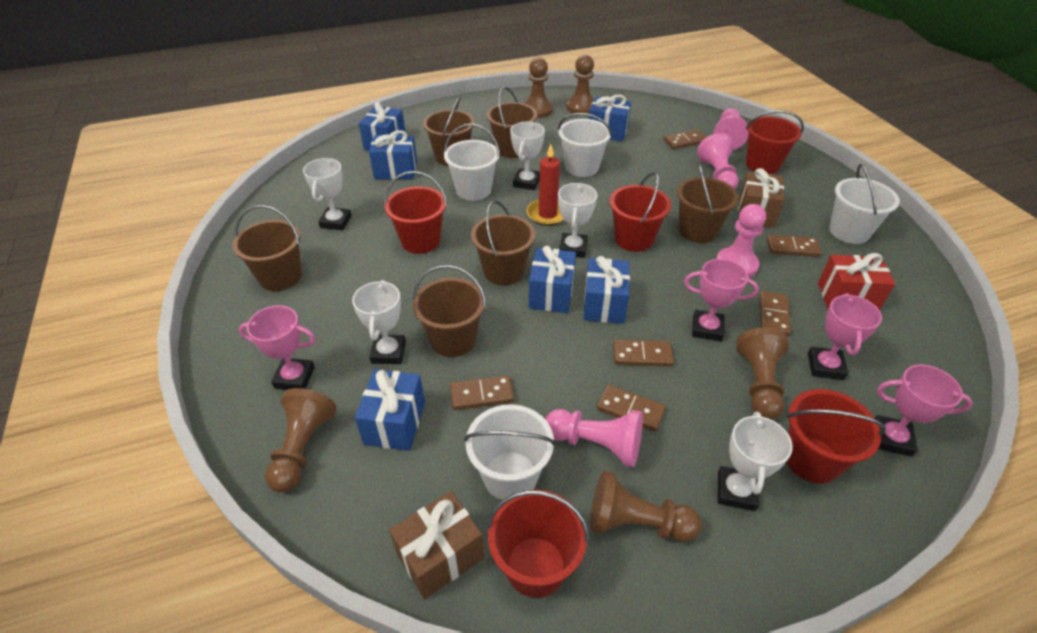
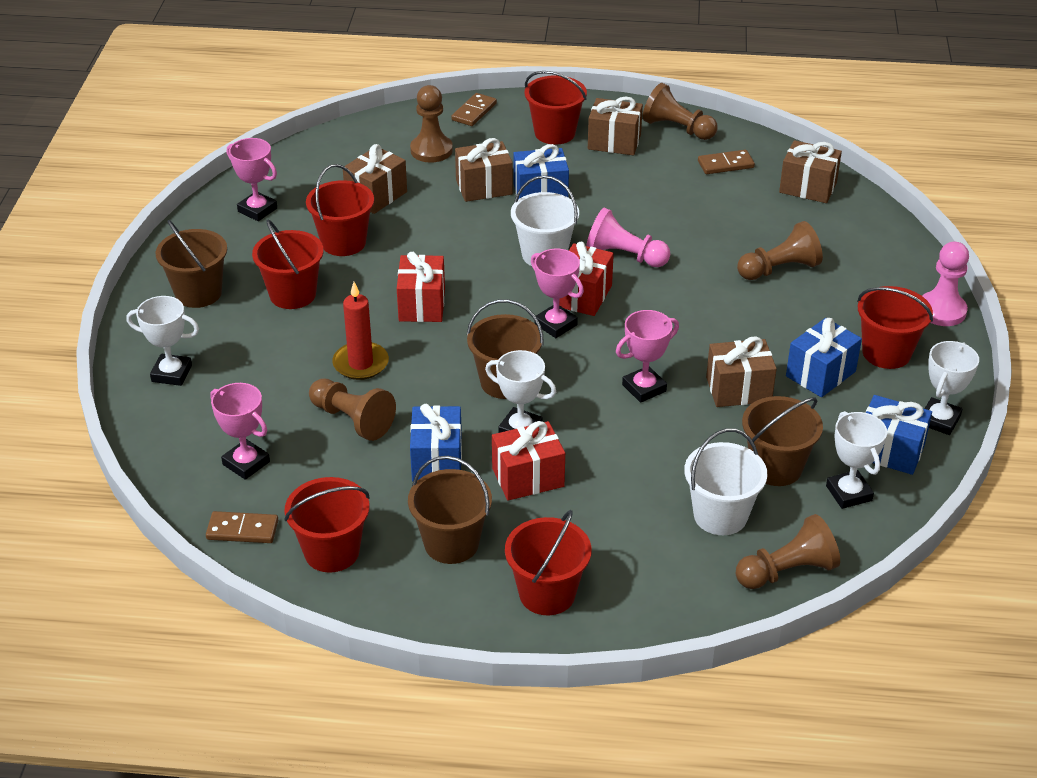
blue gift: [355,369,425,451] [359,102,405,151] [369,130,417,179] [529,246,576,313] [584,256,630,324] [589,94,631,141] = 6 -> [410,404,462,481] [513,144,569,199] [786,318,862,397] [866,395,932,475] = 4
brown bucket: [232,205,302,291] [413,265,486,357] [423,96,475,166] [471,200,535,285] [487,87,537,158] [677,163,738,243] = 6 -> [155,220,227,308] [408,456,492,564] [467,299,544,399] [742,396,823,486] = 4
brown domino: [450,375,514,410] [597,385,666,432] [613,340,674,366] [664,129,706,149] [760,291,791,336] [767,235,822,257] = 6 -> [206,511,278,543] [451,93,497,126] [698,150,755,174] = 3
brown gift: [389,491,484,599] [738,168,785,228] = 2 -> [343,144,407,214] [455,138,513,202] [588,97,643,155] [706,336,777,407] [779,140,842,203] = 5
pink pawn: [545,409,643,467] [697,133,739,189] [714,108,749,150] [716,204,766,278] = 4 -> [586,208,670,267] [922,242,969,326] = 2
red bucket: [384,171,447,254] [487,490,589,598] [610,172,671,252] [746,110,804,174] [786,389,886,484] = 5 -> [252,220,324,309] [284,477,369,573] [306,164,374,256] [505,510,592,615] [525,71,587,145] [857,286,933,369] = 6
red gift: [818,253,895,310] = 1 -> [397,252,445,322] [492,421,565,501] [559,242,614,316] = 3
white bucket: [444,124,500,201] [464,404,556,500] [558,113,612,177] [829,164,900,244] = 4 -> [511,175,579,266] [684,428,767,535] = 2
white trophy: [303,158,352,230] [352,280,406,364] [510,122,545,190] [558,183,597,258] [718,412,793,511] = 5 -> [126,296,199,386] [485,350,556,433] [826,411,887,509] [925,341,979,435] = 4

